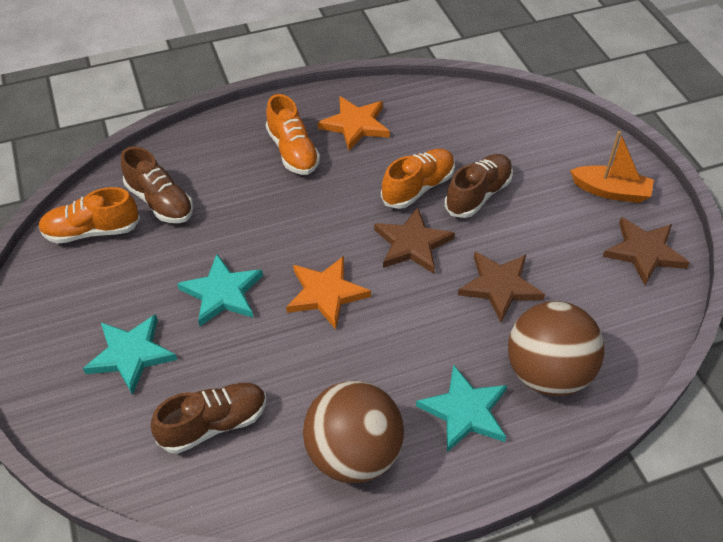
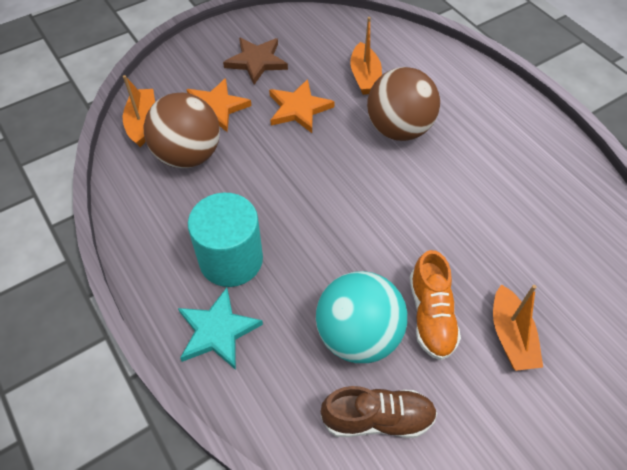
brown shoe: [121,147,193,223] [151,383,266,454] [445,154,513,218] = 3 -> [321,386,437,438] = 1
brown star: [374,207,455,274] [458,252,545,323] [603,217,690,285] = 3 -> [223,37,288,85] = 1
orange boat: [570,131,654,203] = 1 -> [123,75,155,147] [350,17,382,95] [493,284,543,371] = 3
orange shoe: [38,187,140,244] [266,94,320,175] [381,148,455,209] = 3 -> [410,250,461,360] = 1
turquoise ball: none = 0 -> [316,271,407,363] = 1
turquoise cylinder: none = 0 -> [188,193,263,287] = 1
turquoise star: [83,314,177,395] [177,254,263,326] [416,364,507,452] = 3 -> [178,287,263,370] = 1

